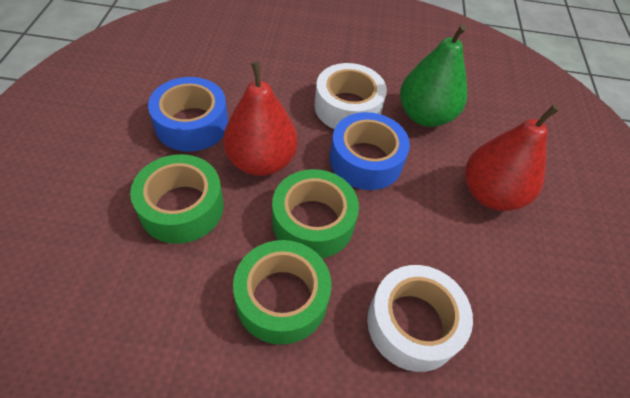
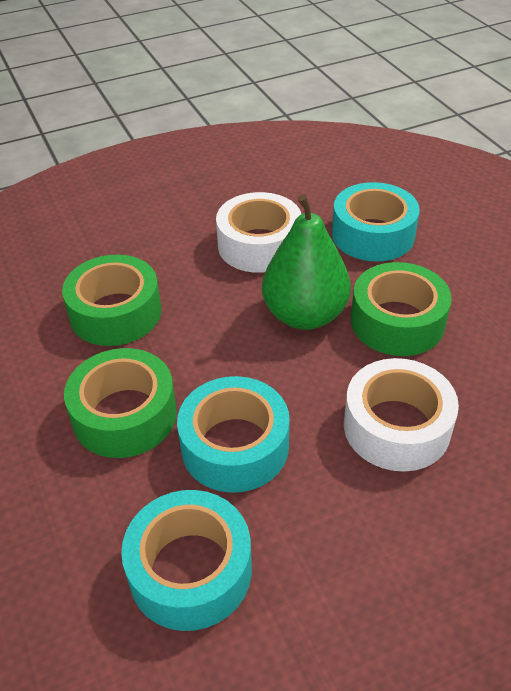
blue tape: [148,77,228,152] [330,112,410,190] = 2 -> none = 0
red pear: [223,62,298,176] [465,105,559,211] = 2 -> none = 0
turquoise tape: none = 0 -> [121,490,252,631] [177,376,290,493] [332,182,420,262] = 3

